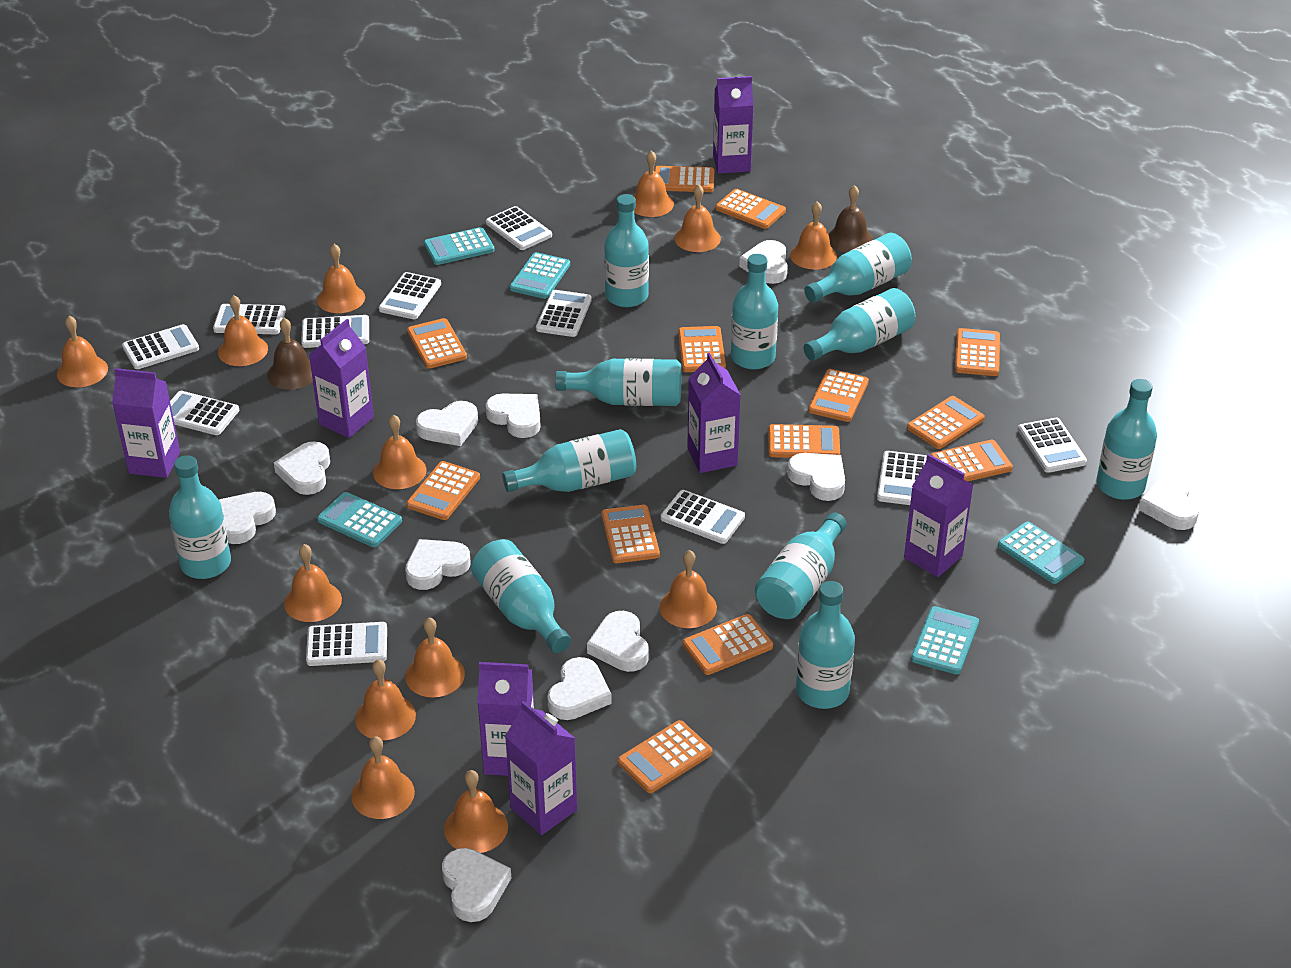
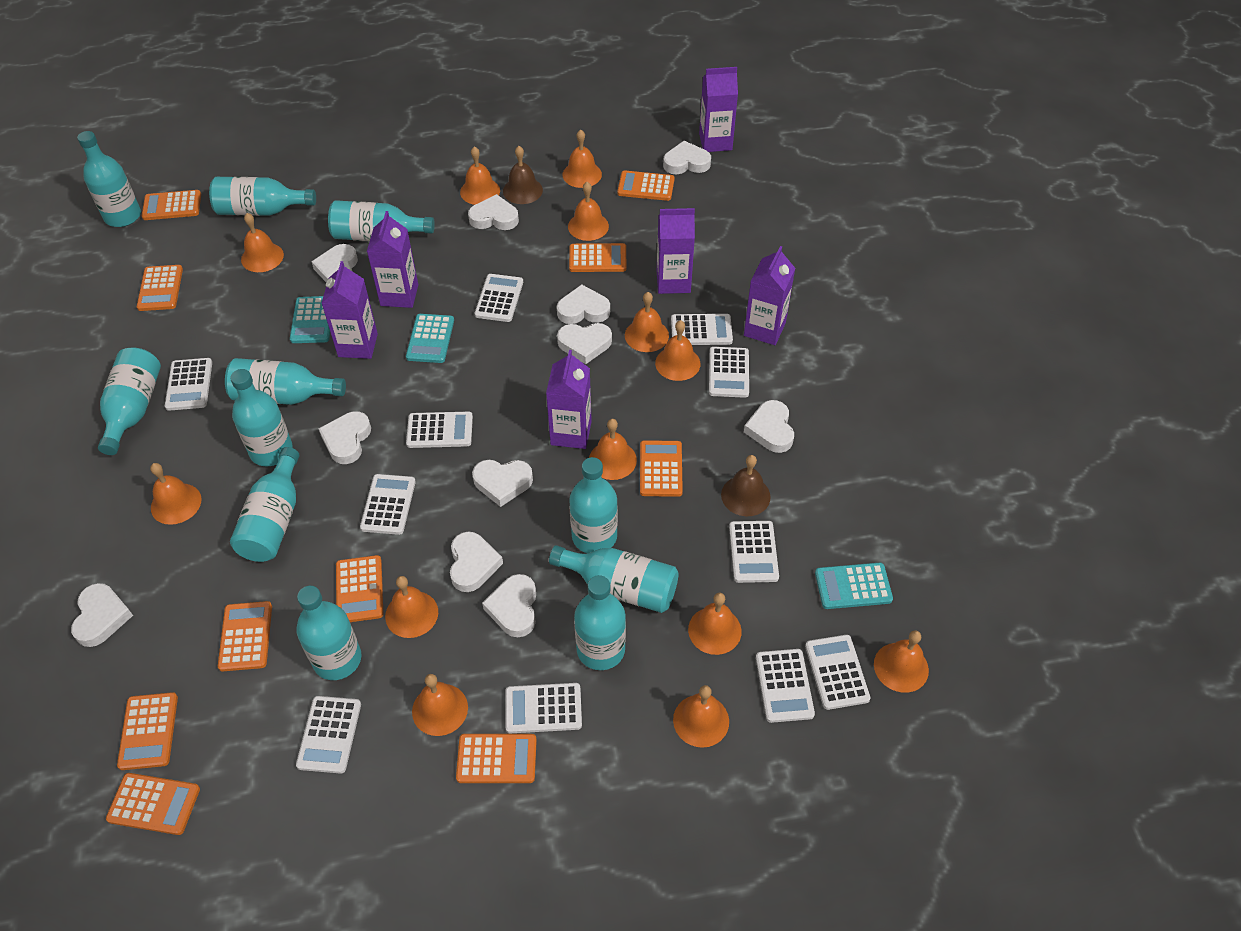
orange calculator: [406,461,480,520] [407,318,467,369] [601,505,660,563] [618,720,712,793] [654,166,714,192] [678,326,726,372] [683,614,773,675] [715,189,786,229] [768,424,840,458] [808,369,869,422] [907,396,985,449] [931,440,1013,482] [955,328,1000,376] = 13 -> [106,773,200,835] [117,692,178,770] [137,265,183,311] [142,190,201,220] [218,601,272,671] [336,555,383,622] [456,734,537,783] [569,243,627,272] [617,171,675,201] [640,440,683,497] = 10
purple carton: [112,368,180,478] [309,319,374,438] [477,662,534,776] [505,701,577,835] [687,353,741,473] [713,76,754,174] [904,454,973,577] = 7 -> [321,261,378,359] [367,211,418,308] [546,350,592,449] [657,208,695,294] [699,67,738,152] [744,246,795,345] = 6
turquoise calculator: [317,492,402,547] [424,227,495,265] [510,252,570,299] [911,606,979,675] [998,522,1084,584] = 5 -> [290,296,330,343] [406,314,454,363] [815,563,893,609] = 3

